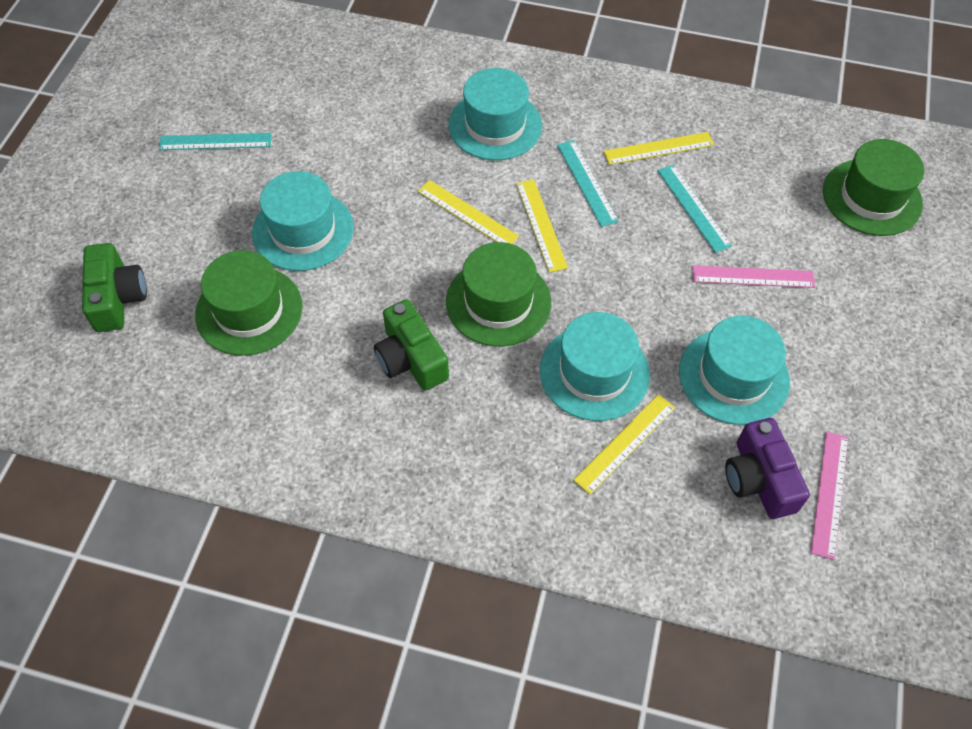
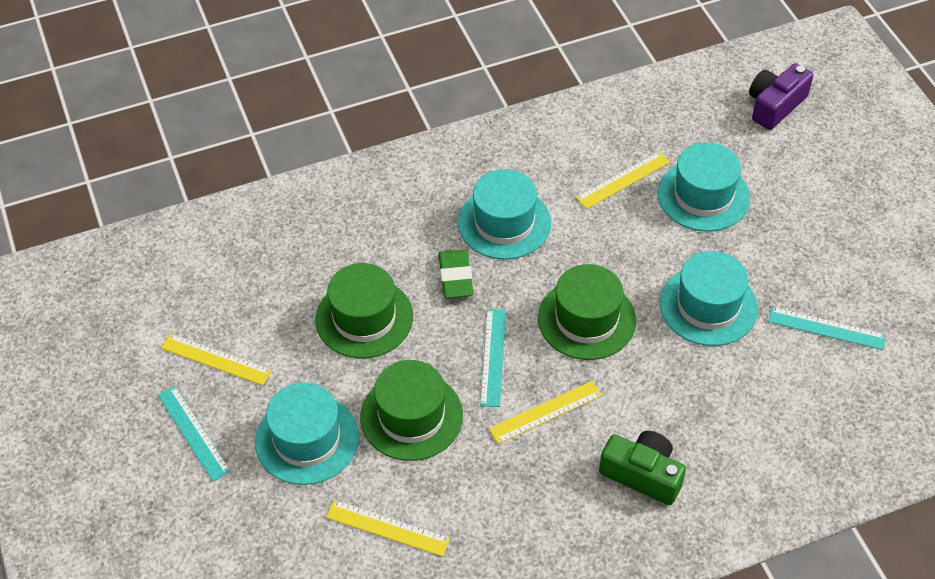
green camera: [82,243,147,332] [374,299,449,391] = 2 -> [599,431,686,505] = 1
green eraser: none = 0 -> [438,250,473,298] = 1
pink ruler: [693,265,815,288] [811,432,848,560] = 2 -> none = 0

